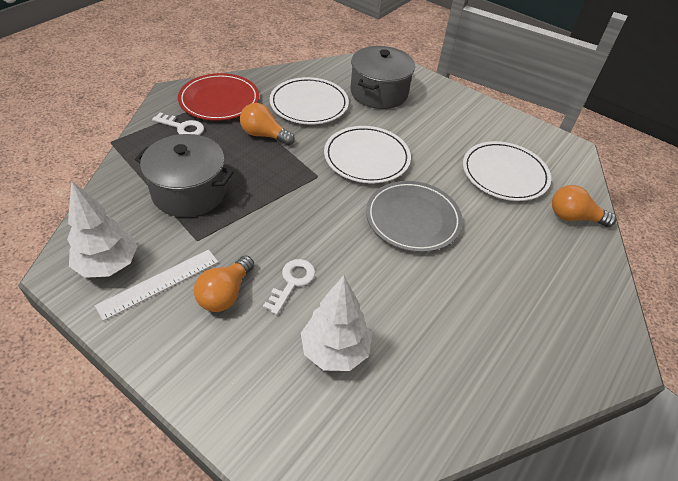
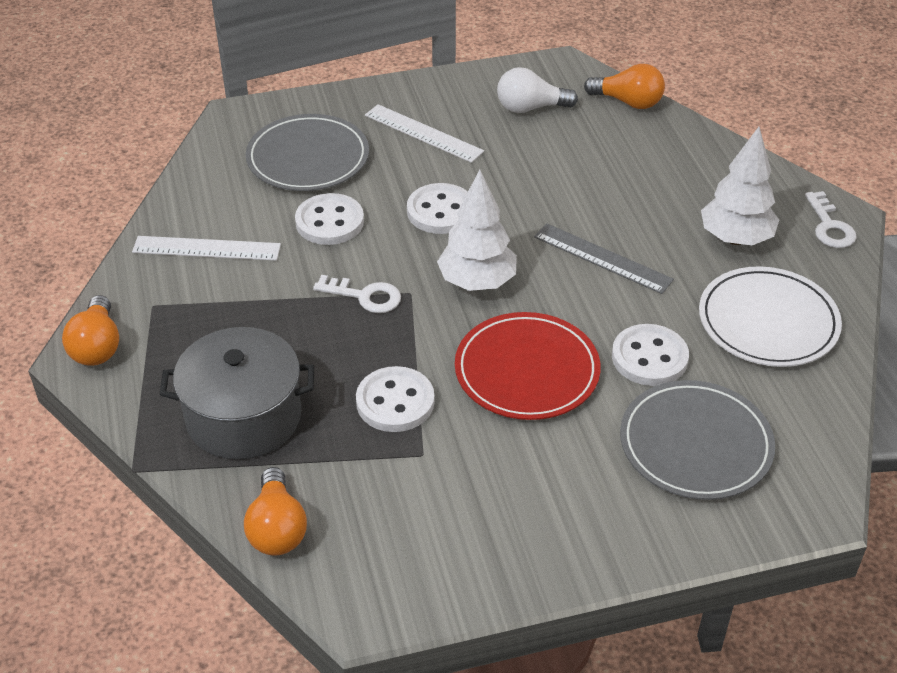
grey plate: [366,181,463,252] = 1 -> [246,114,369,191] [620,380,775,500] = 2
grey pot: [135,134,233,217] [350,46,415,109] = 2 -> [160,327,314,460] = 1
grey ruler: none = 0 -> [534,224,674,294] = 1
white button: none = 0 -> [295,193,364,245] [356,366,435,432] [407,183,468,234] [612,324,689,386] = 4
white light bulb: none = 0 -> [497,67,578,113] = 1
white plate: [270,77,349,125] [324,126,411,183] [463,141,551,201] = 3 -> [699,266,842,367] = 1
white ruler: [95,250,218,321] = 1 -> [132,236,281,261] [365,104,484,163] = 2

